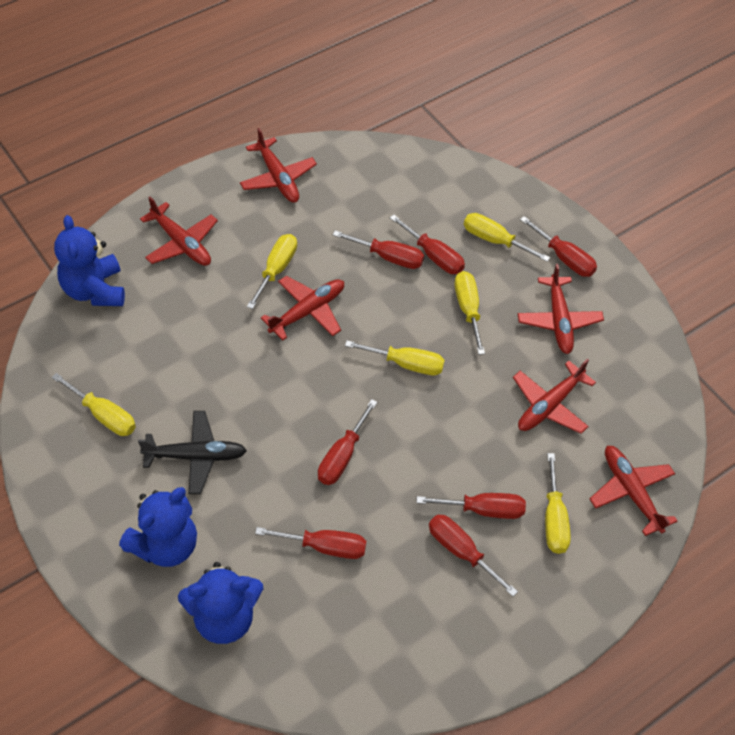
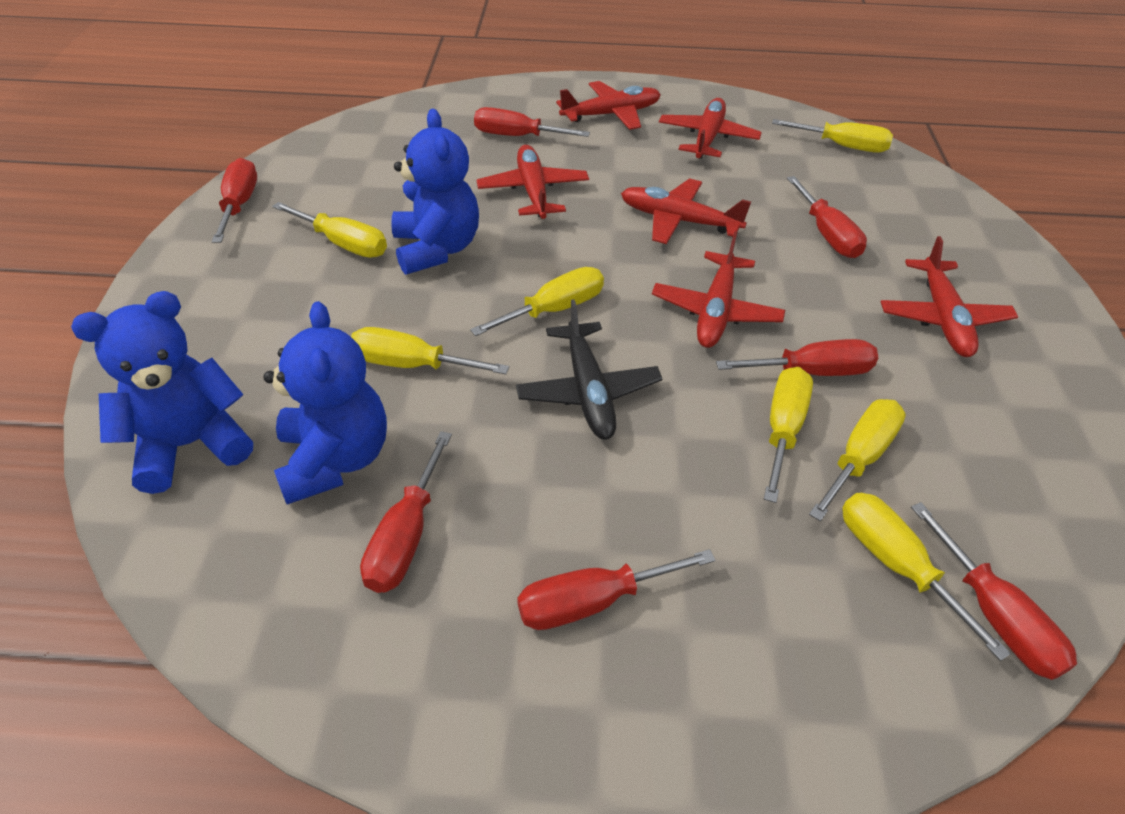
yellow screwdriver: [51,373,136,436] [247,234,297,309] [345,340,445,375] [455,271,485,355] [464,213,550,262] [545,453,571,554] = 6 -> [272,202,387,258] [351,327,509,374] [470,267,604,336] [764,367,813,503] [772,119,893,153] [809,399,906,521] [842,493,1011,661] = 7

